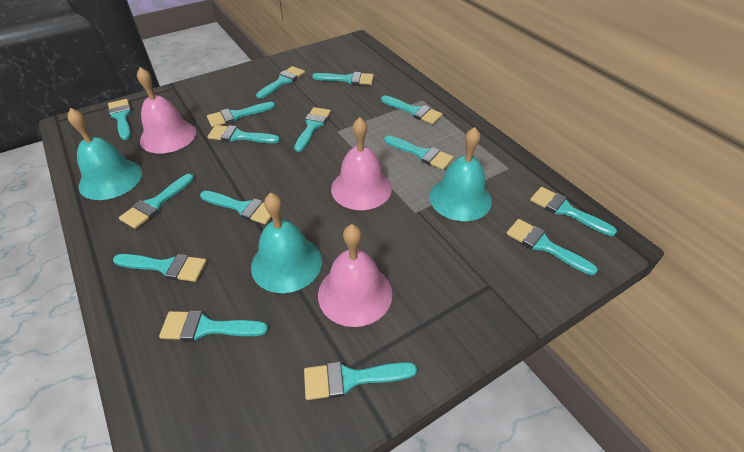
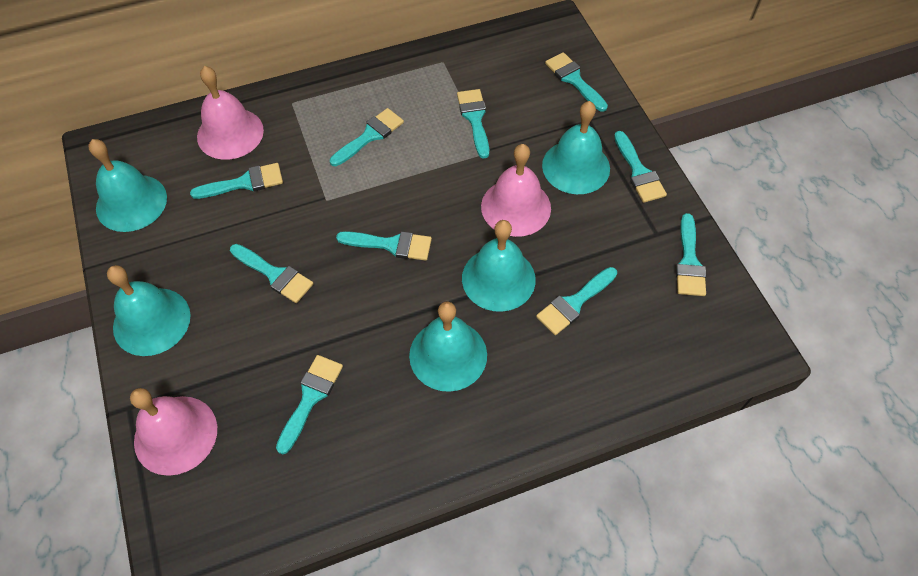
turquoise bell: [67,108,142,200] [251,193,322,293] [429,127,492,221] = 3 -> [89,139,167,232] [107,265,191,356] [409,302,487,392] [462,220,536,312] [542,101,610,194] = 5
turquoise brush: [108,99,131,140] [113,254,207,282] [119,174,194,229] [159,311,268,341] [200,191,271,225] [207,102,275,127] [208,125,280,143] [256,66,305,99] [294,107,331,152] [304,362,417,400] [312,72,374,85] [381,96,443,124] [384,135,453,170] [506,219,598,275] [530,187,617,236] = 15 -> [190,163,283,199] [230,244,313,303] [276,355,343,455] [330,108,404,166] [336,231,432,261] [457,89,489,158] [536,267,617,335] [545,52,608,112] [614,131,667,203] [676,213,706,296] = 10

